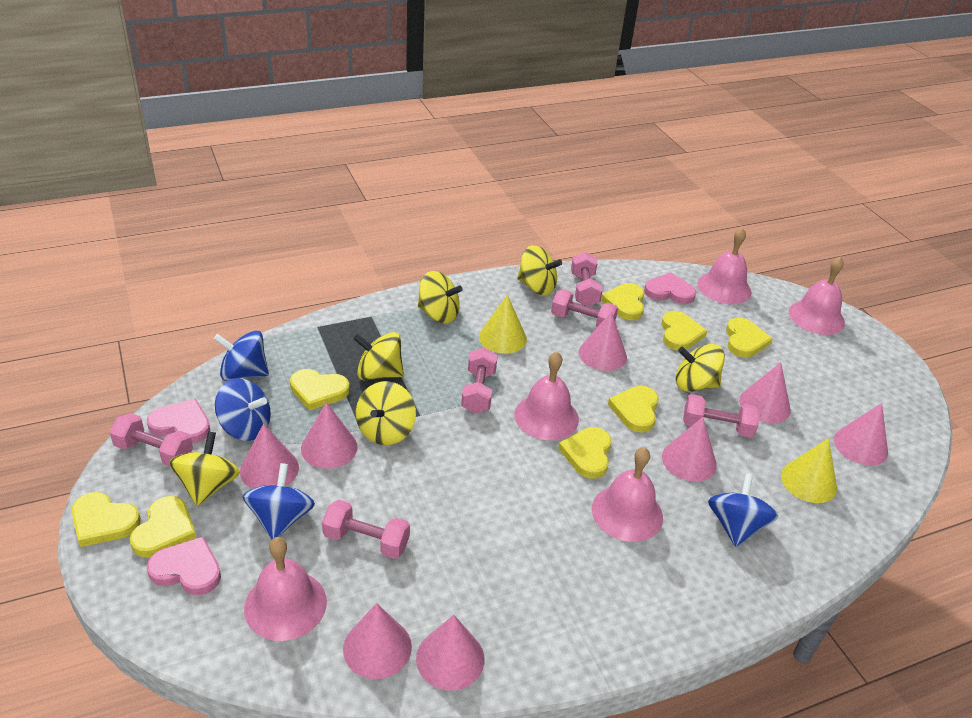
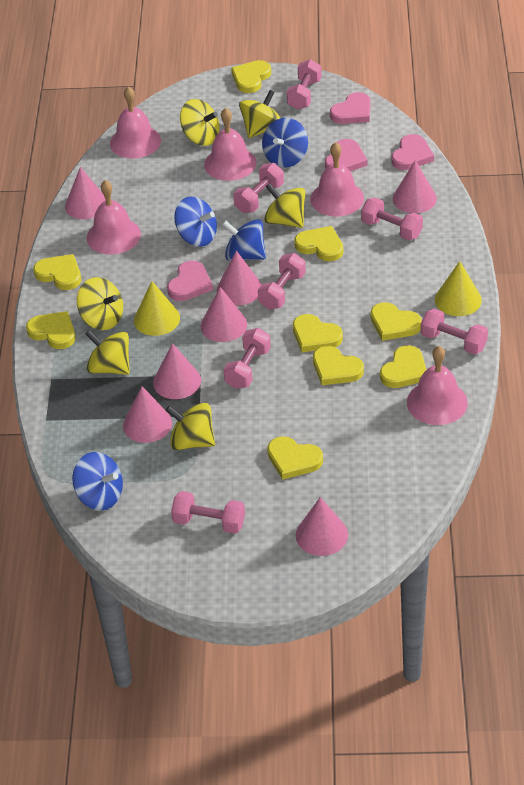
pink cone: [240,423,299,489] [301,402,357,469] [343,603,412,679] [416,615,484,691] [579,312,627,371] [662,417,717,482] [739,362,791,423] [834,403,888,466] = 8 -> [65,167,106,219] [123,386,172,443] [153,343,201,399] [200,287,247,342] [217,251,262,305] [296,497,348,556] [393,160,437,213] = 7
pink dumbbell: [109,413,193,467] [322,500,410,559] [461,347,498,413] [551,289,618,327] [571,252,603,307] [683,394,760,438] = 6 -> [171,491,245,534] [223,328,271,389] [233,163,284,213] [258,253,306,309] [287,59,322,110] [361,197,423,240] [421,309,488,355] = 7
pink heart: [147,399,210,444] [147,537,221,595] [644,272,696,304] = 3 -> [167,261,213,301] [325,139,367,172] [330,92,371,124] [391,134,434,170] = 4
yellow heart: [71,492,141,547] [130,496,196,558] [290,369,350,411] [558,427,612,479] [601,283,644,320] [608,386,659,433] [661,311,707,351] [726,318,773,357] = 8 -> [26,311,76,349] [33,254,81,290] [231,60,271,93] [267,436,323,480] [293,314,343,352] [294,226,343,261] [313,346,364,385] [371,302,422,341] [380,345,426,388] = 9

